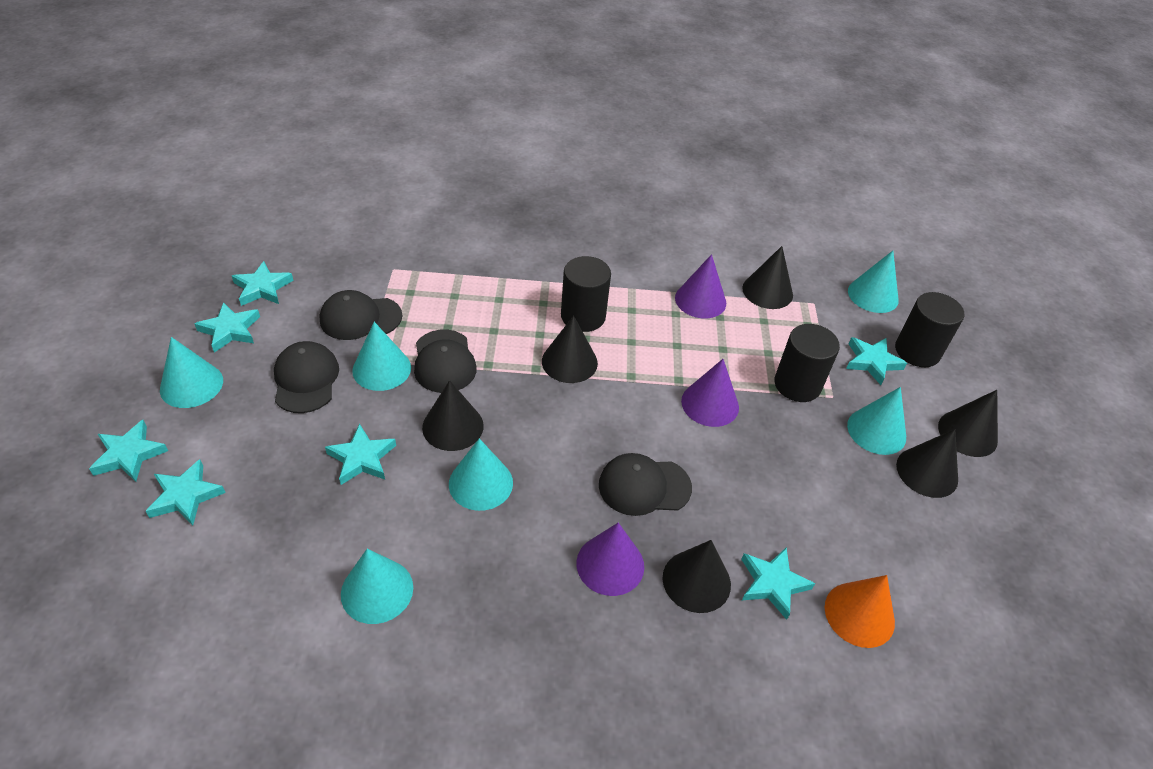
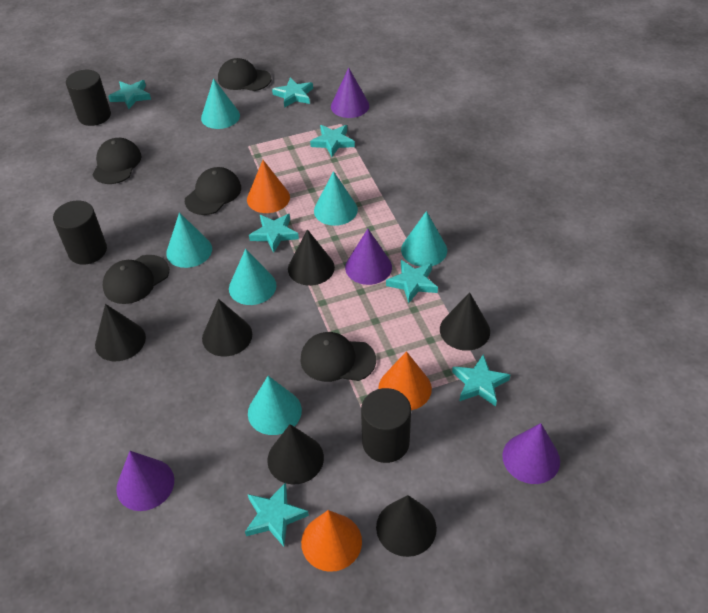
black cap: [274,341,339,413] [320,290,402,340] [414,330,476,393] [599,453,692,516] = 4 -> [92,138,142,184] [103,255,169,304] [185,167,241,215] [218,58,271,91] [301,332,376,382] = 5
orange cone: [825,575,895,648] = 1 -> [247,160,290,213] [301,510,362,572] [378,351,432,410] = 3
purple cone: [576,523,644,596] [675,254,726,318] [681,359,739,427] = 3 -> [116,451,174,511] [331,68,369,118] [345,229,392,285] [502,423,560,484] = 4

